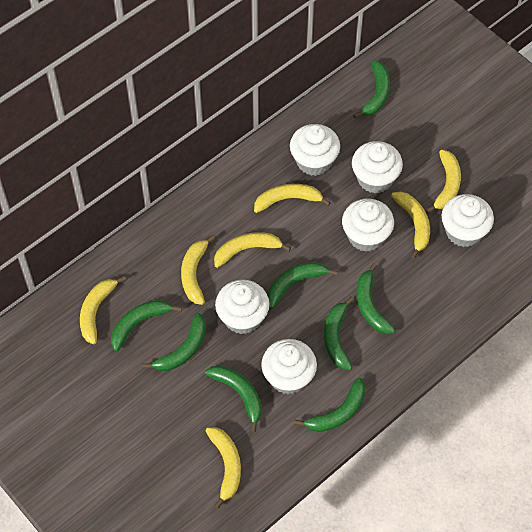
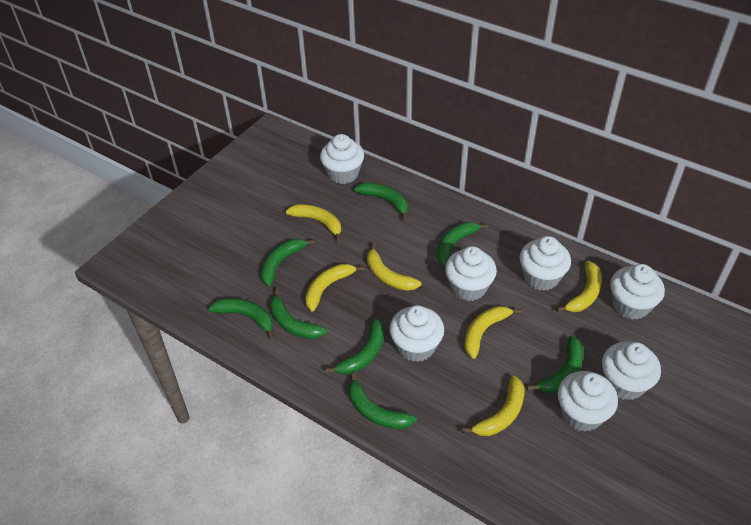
white cupcake: [215,280,269,334] [261,339,317,395] [290,124,340,176] [342,199,394,252] [352,141,403,194] [442,194,494,247] = 6 -> [320,134,364,184] [389,305,444,362] [445,246,497,301] [519,236,571,291] [558,371,618,432] [602,342,661,400] [610,264,665,320] = 7
yellow banana: [80,276,126,345] [181,235,215,305] [206,427,241,509] [214,232,291,268] [254,184,331,213] [391,191,430,259] [426,150,461,213] = 7 -> [286,204,341,242] [305,264,365,312] [367,242,421,291] [462,376,525,436] [464,306,522,359] [556,261,602,312] = 6

